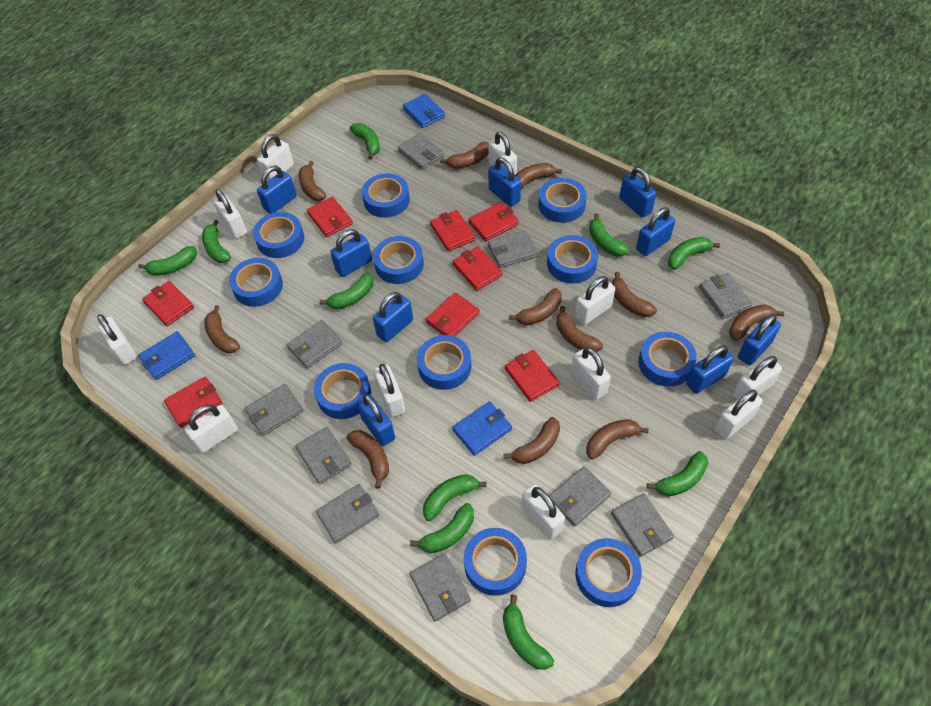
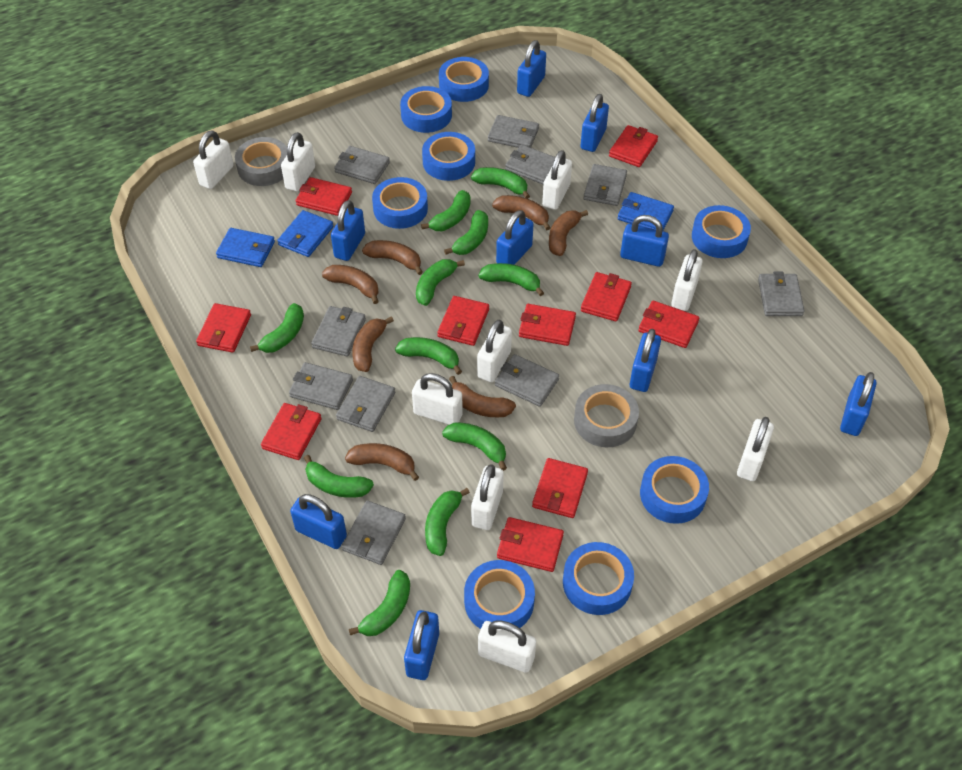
blue tape: [229,258,283,307] [253,212,304,258] [314,363,371,419] [362,173,410,218] [373,236,424,284] [417,335,471,390] [464,528,527,596] [538,178,587,223] [547,235,598,283] [575,538,642,607] [638,332,697,387] = 11 -> [372,177,428,229] [400,86,452,133] [422,132,475,181] [439,57,489,102] [464,560,535,629] [563,542,634,615] [640,456,709,524] [692,205,751,258] = 8
brown banana: [204,305,240,353] [299,161,326,201] [347,430,389,489] [440,142,488,169] [504,417,560,464] [509,288,562,325] [515,163,562,189] [556,306,603,352] [586,419,649,460] [612,272,657,317] [729,305,784,341] = 11 -> [322,265,379,304] [345,443,419,481] [352,316,394,372] [362,240,423,275] [449,376,516,417] [492,195,551,230] [549,210,588,256] = 7
green banana: [138,246,197,276] [202,220,231,263] [319,272,373,309] [350,123,380,160] [410,503,474,553] [423,474,487,521] [503,594,554,670] [589,213,629,256] [647,451,708,496] [668,237,720,270] = 10 -> [250,303,304,353] [304,455,374,498] [349,570,410,636] [395,337,462,375] [416,259,465,306] [421,190,471,231] [425,488,470,556] [442,422,507,471] [444,210,488,255] [471,167,530,199] [478,263,544,296] = 11
grey tape: none = 0 -> [235,137,287,186] [574,384,639,447] = 2
red wallet: [142,281,194,326] [164,376,222,428] [307,197,353,237] [426,293,480,337] [430,210,476,252] [452,246,502,291] [469,202,519,242] [505,350,560,402] = 8 -> [196,303,251,353] [261,403,322,460] [296,177,352,216] [437,296,489,346] [497,517,564,572] [519,304,576,346] [532,458,588,518] [581,272,632,322] [609,125,658,167] [638,301,699,348] = 10
white padlock: [97,314,137,365] [185,405,238,453] [213,189,247,239] [257,134,294,181] [373,364,405,417] [488,132,517,176] [521,484,565,540] [571,347,611,400] [575,276,615,325] [714,390,763,439] [733,356,782,400] = 11 -> [193,130,234,189] [281,132,315,192] [412,373,463,425] [471,464,504,530] [477,320,512,382] [478,620,536,673] [542,150,572,210] [671,249,703,311] [737,417,774,481] = 9

